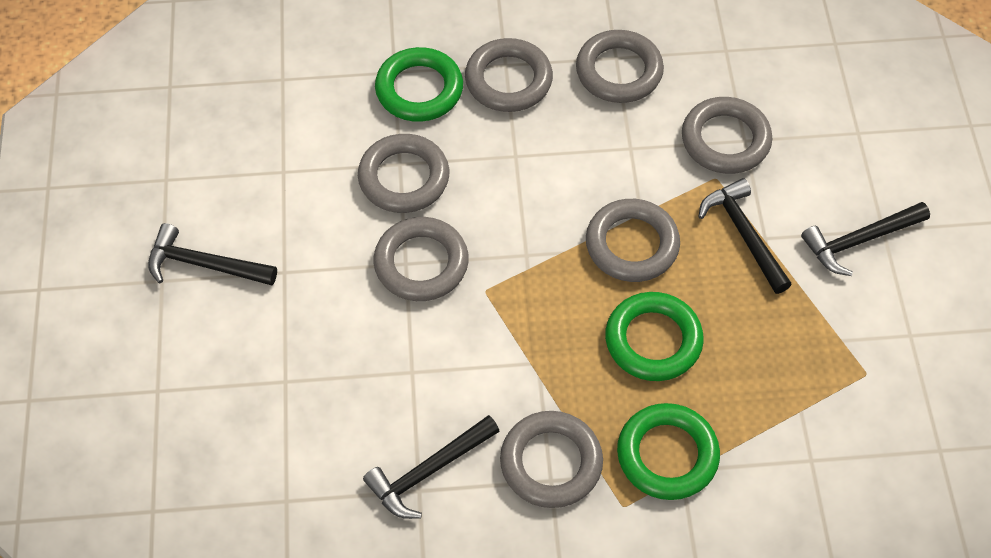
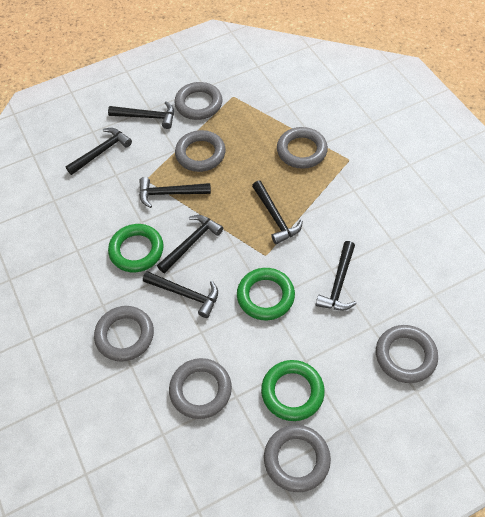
black hammer: [148,223,277,285] [363,415,500,519] [698,178,792,294] [801,202,930,276] = 4 -> [65,128,132,175] [108,101,174,129] [139,177,211,208] [143,271,218,318] [157,215,223,273] [252,181,303,244] [316,241,357,311] = 7

